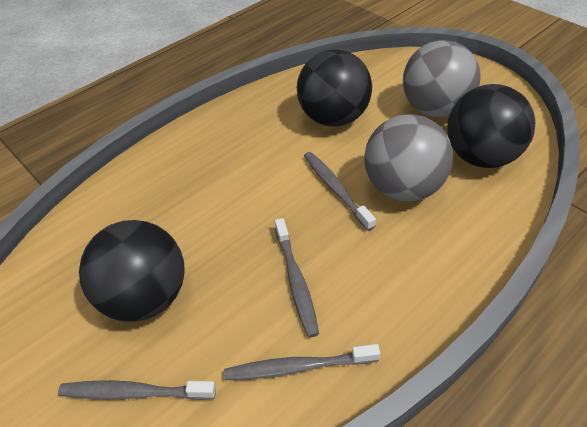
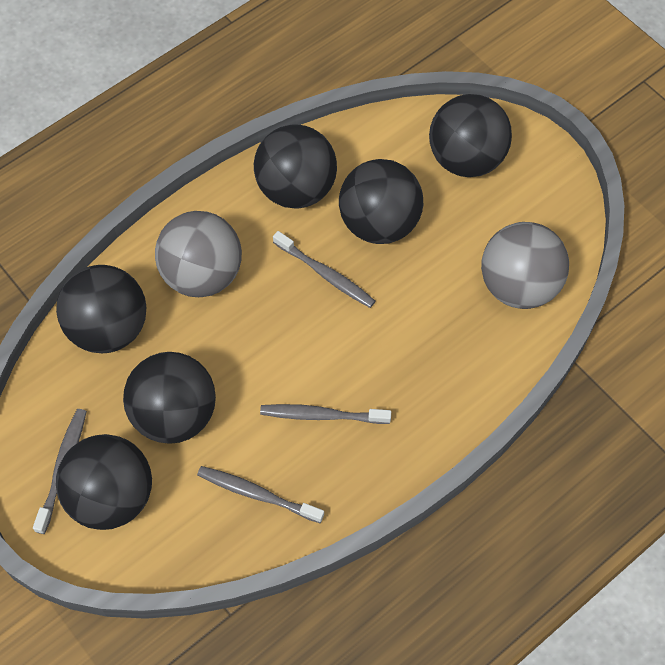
black ball: [79,220,185,322] [297,49,372,127] [447,84,535,168] = 3 -> [56,265,146,353] [56,434,152,530] [123,352,216,444] [254,124,337,209] [339,159,423,244] [429,94,512,177] = 6

